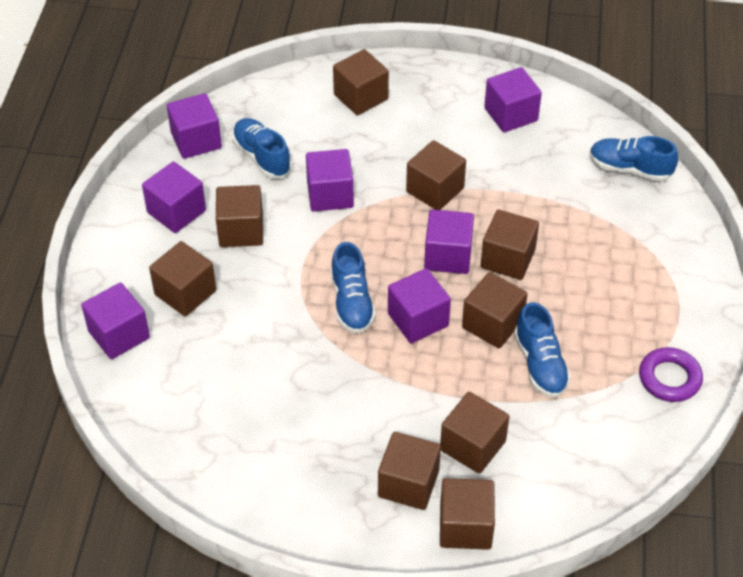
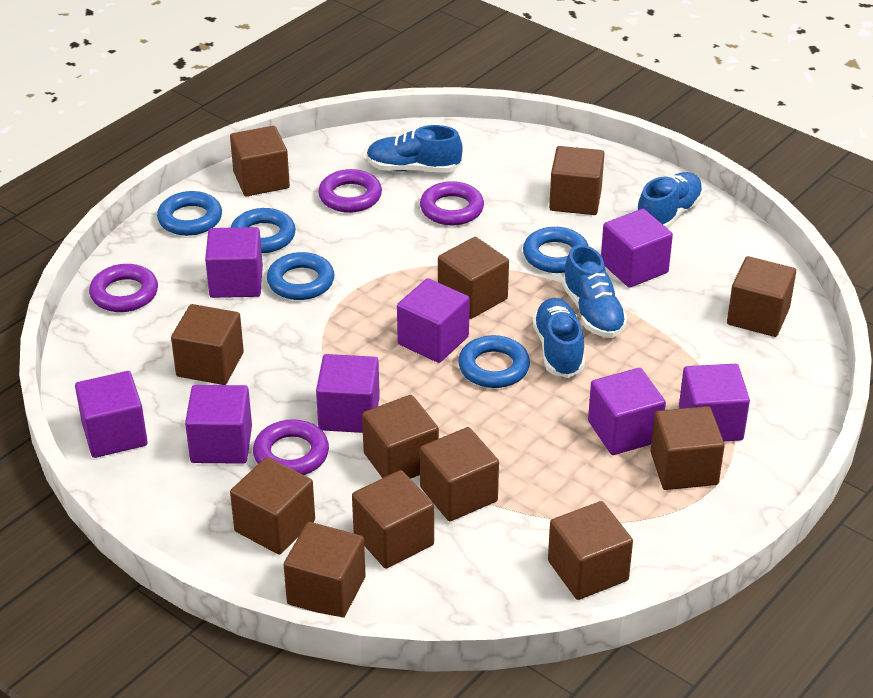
blue ring: none = 0 -> [157,191,222,236] [231,208,296,253] [267,252,334,300] [458,335,530,388] [523,227,589,273] = 5
brown cube: [149,241,216,316] [216,185,263,247] [333,49,389,115] [378,432,441,510] [406,140,466,210] [440,392,509,474] [440,478,495,550] [462,272,527,348] [481,210,539,280] = 9 -> [171,304,244,385] [230,126,290,196] [230,457,315,554] [284,522,366,618] [352,470,434,569] [362,395,439,479] [420,427,499,521] [438,237,509,319] [548,501,633,600] [549,146,604,215] [650,406,725,490] [727,256,796,337] = 12
purple cube: [81,283,150,359] [142,162,206,233] [167,93,222,159] [306,149,354,212] [388,268,451,343] [424,210,474,274] [484,67,542,133] = 7 -> [75,371,148,458] [185,385,252,464] [205,227,263,298] [316,354,380,433] [397,278,470,363] [588,368,666,455] [601,209,673,288] [679,364,750,441] = 8
purple ring: [639,347,703,402] = 1 -> [89,264,158,312] [253,419,329,475] [318,169,382,213] [420,181,484,225] = 4

